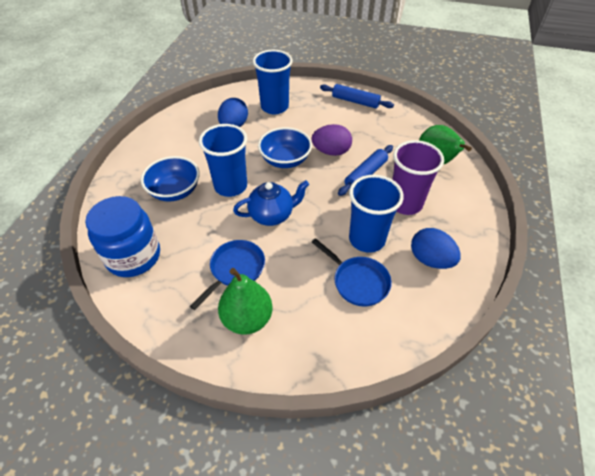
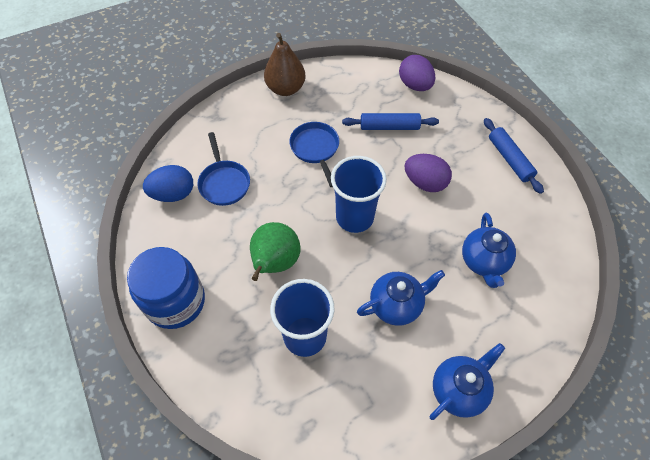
blue bowl: [141,156,200,202] [258,127,312,168] = 2 -> none = 0
blue cup: [199,124,247,197] [253,50,293,114] [349,175,404,253] = 3 -> [270,279,335,357] [331,156,387,233] = 2
blue egg: [218,98,248,127] [411,228,461,269] = 2 -> [143,165,193,202] = 1
blue teapot: [233,180,309,226] = 1 -> [357,270,445,326] [429,343,505,420] [462,213,516,288] = 3
brown pear: none = 0 -> [264,33,306,96] = 1
green pear: [218,268,273,335] [419,125,472,165] = 2 -> [250,222,301,281] = 1
purple cup: [392,140,444,215] = 1 -> none = 0
purple egg: [311,124,352,156] = 1 -> [399,55,435,91] [405,154,452,192] = 2

